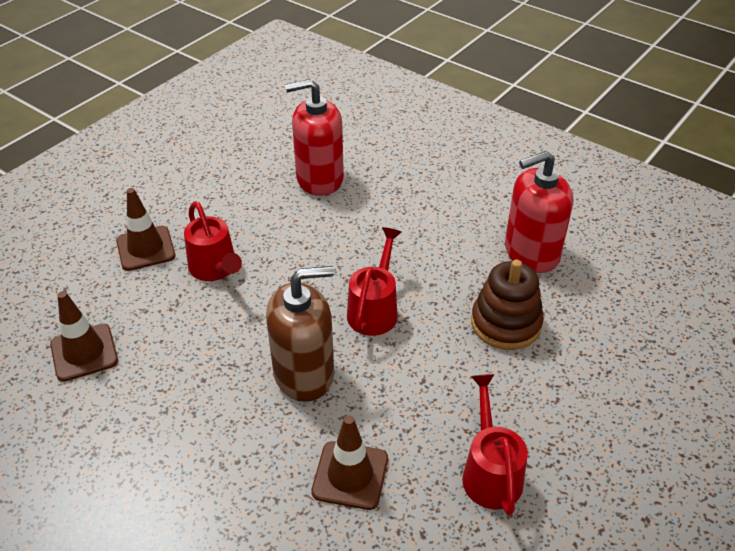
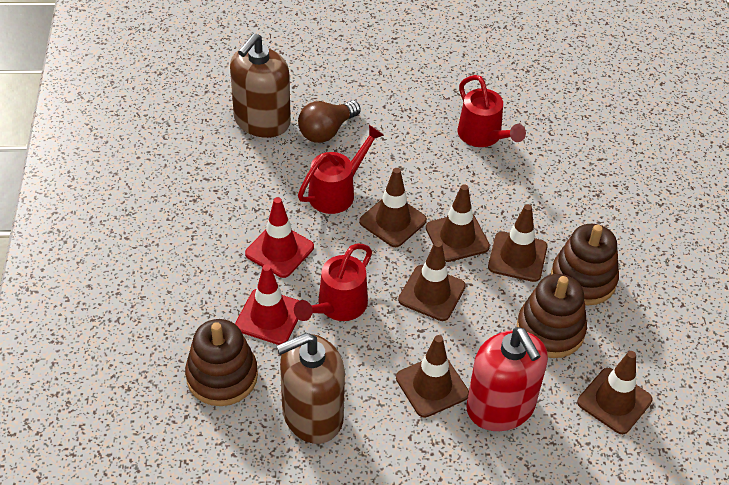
brown light bulb: none = 0 -> [298,101,361,143] = 1
brown soap dispenser: [266,266,334,402] = 1 -> [230,33,291,138] [276,333,345,444] = 2
brown stacking toy: [471,259,544,350] = 1 -> [185,319,258,406] [517,274,587,358] [551,224,619,306] = 3
brown traffic cone: [50,291,118,382] [116,188,176,271] [311,415,388,510] = 3 -> [359,168,427,247] [396,335,469,418] [398,241,466,321] [426,184,490,262] [488,204,547,282] [577,351,653,434] = 6
red soap dispenser: [285,79,344,196] [505,151,573,273] = 2 -> [466,327,548,431] = 1
red traffic cone: none = 0 -> [235,264,299,345] [245,197,314,278] = 2

